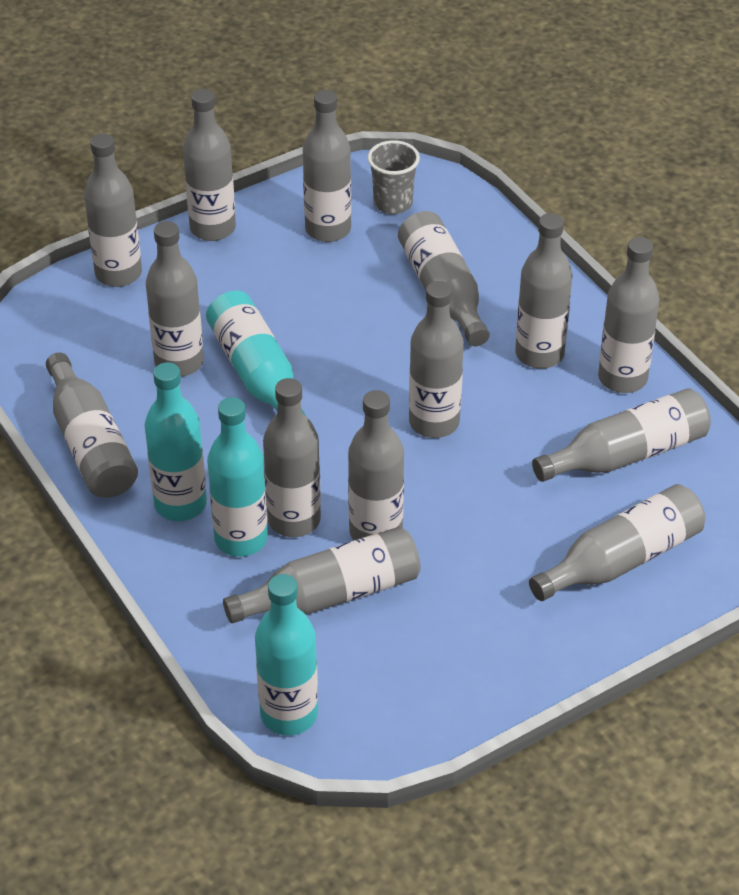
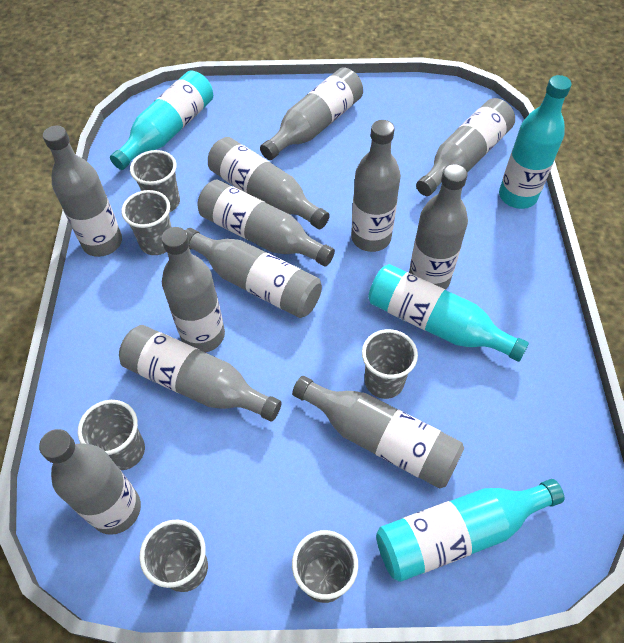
grey bottle: [46,352,138,498] [84,133,142,287] [146,221,204,377] [183,89,236,241] [223,527,420,623] [263,378,321,537] [303,90,351,242] [348,390,404,540] [398,211,490,346] [409,281,464,438] [515,213,572,369] [529,484,705,601] [532,388,711,482] [598,237,659,393] = 14 -> [39,429,141,535] [43,126,122,257] [119,325,282,422] [162,227,225,352] [185,228,322,318] [198,180,335,266] [208,137,330,229] [260,67,363,160] [292,376,464,489] [351,120,401,252] [409,164,468,290] [416,98,515,196] = 12
grey cup: [367,140,420,214] = 1 -> [78,400,145,470] [121,190,172,255] [130,150,180,212] [139,520,208,592] [292,530,358,603] [362,329,418,399] = 6

